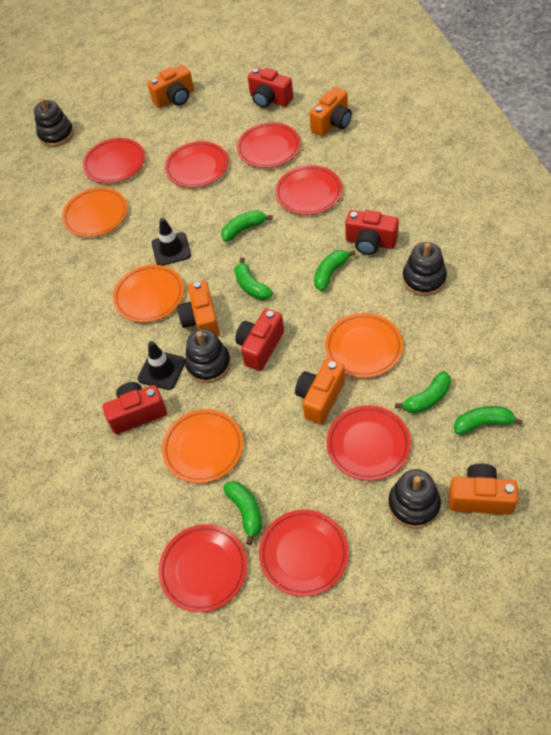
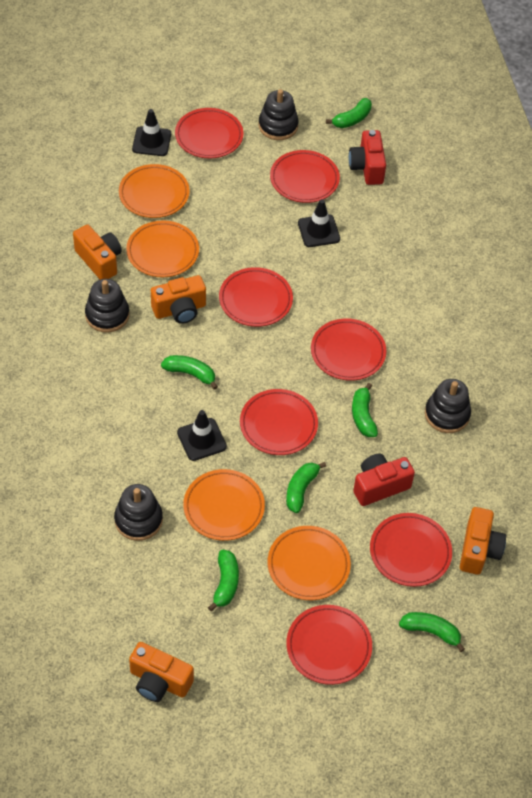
black traffic cone: [138,341,185,390] [152,218,191,266] = 2 -> [132,109,171,156] [177,410,227,461] [298,199,340,247] = 3
orange camera: [147,65,194,108] [177,280,220,337] [295,359,345,425] [309,87,352,137] [449,464,518,515] = 5 -> [73,225,122,280] [129,642,194,702] [151,275,206,324] [460,507,506,575] = 4
red camera: [103,382,167,434] [235,309,284,371] [248,68,293,108] [345,210,399,255] = 4 -> [349,130,386,185] [353,454,415,506] = 2

